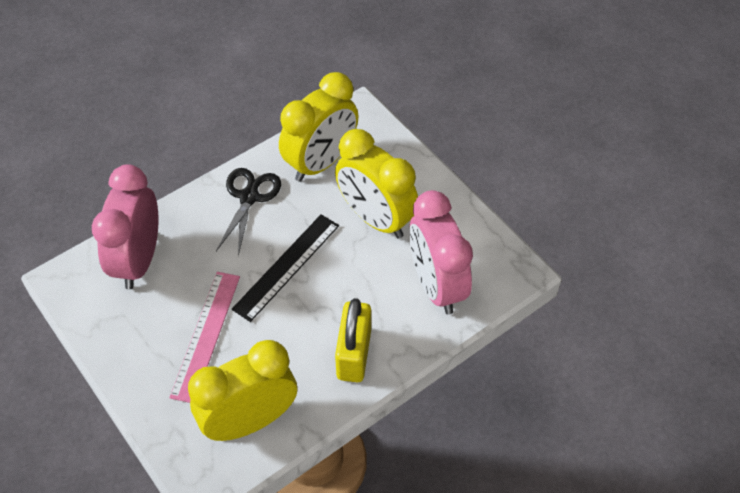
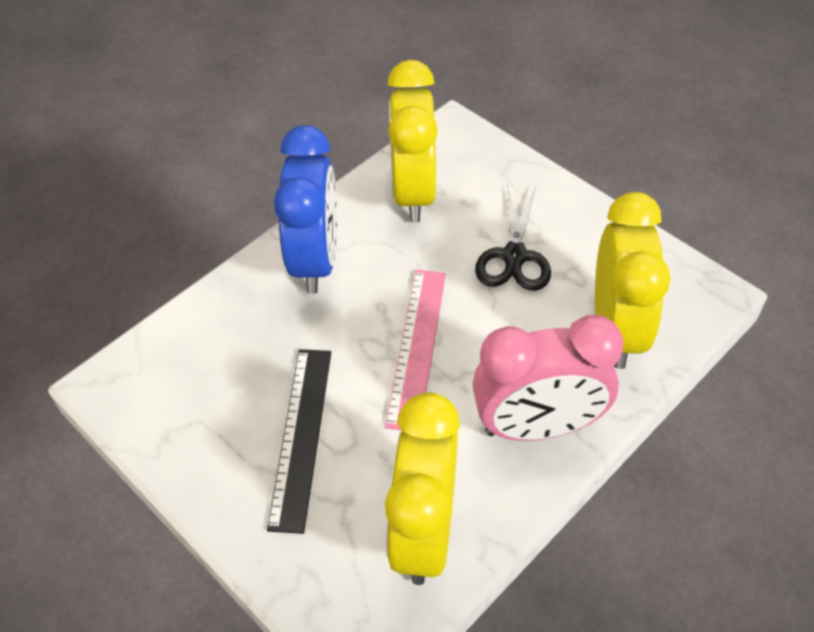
blue clock: none = 0 -> [274,125,337,294] = 1
pink clock: [92,164,159,290] [409,190,473,315] = 2 -> [472,315,624,441] = 1
yellow padlock: [335,298,371,382] = 1 -> none = 0

